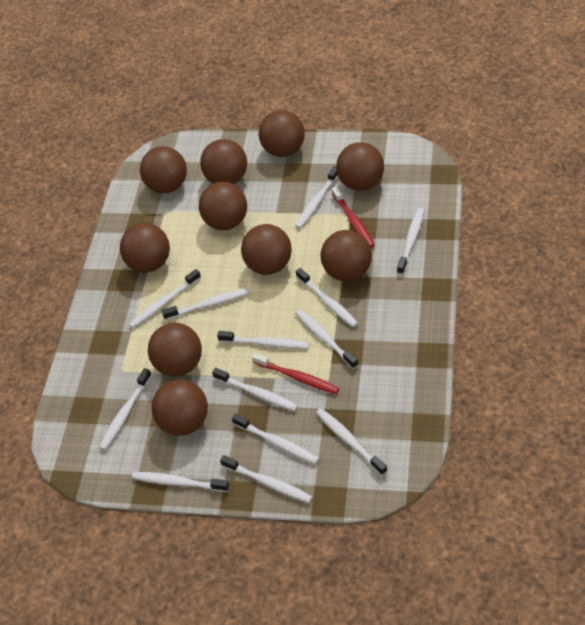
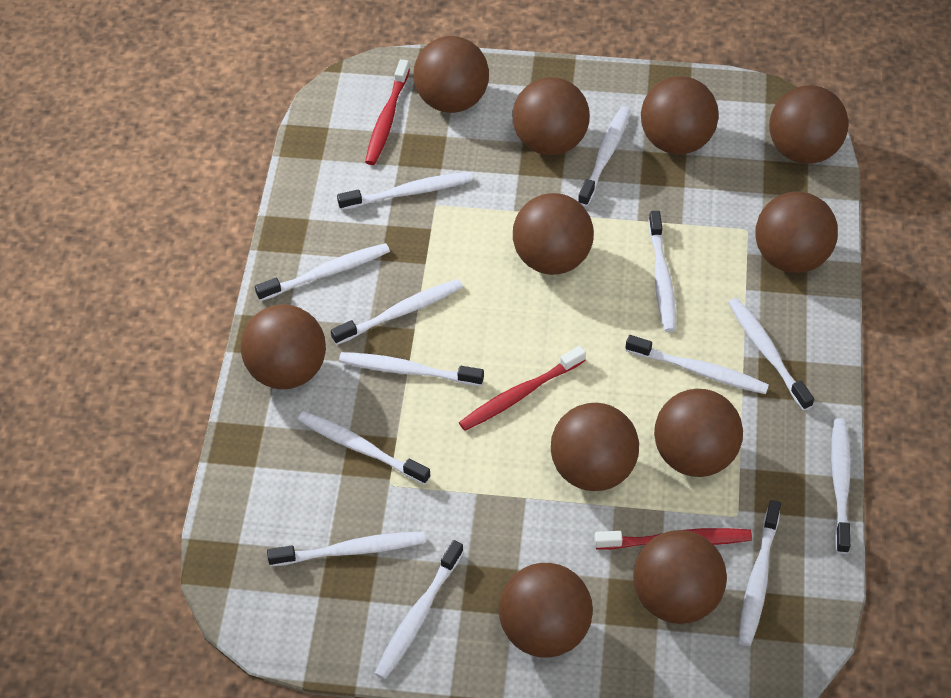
brown ball: [120,223,170,273] [140,146,187,193] [148,323,202,377] [151,379,208,436] [199,182,247,230] [200,139,247,184] [241,224,292,275] [259,110,305,157] [320,230,372,281] [336,142,384,191] = 10 -> [241,304,326,389] [413,36,489,113] [499,563,593,657] [513,77,590,155] [513,193,594,275] [551,403,639,491] [633,530,727,624] [641,76,719,154] [654,389,743,477] [755,192,838,273] [769,85,848,164] = 11
red toothbrush: [252,353,339,394] [331,186,375,248] = 2 -> [365,59,410,165] [459,346,586,431] [594,528,752,550] = 3

